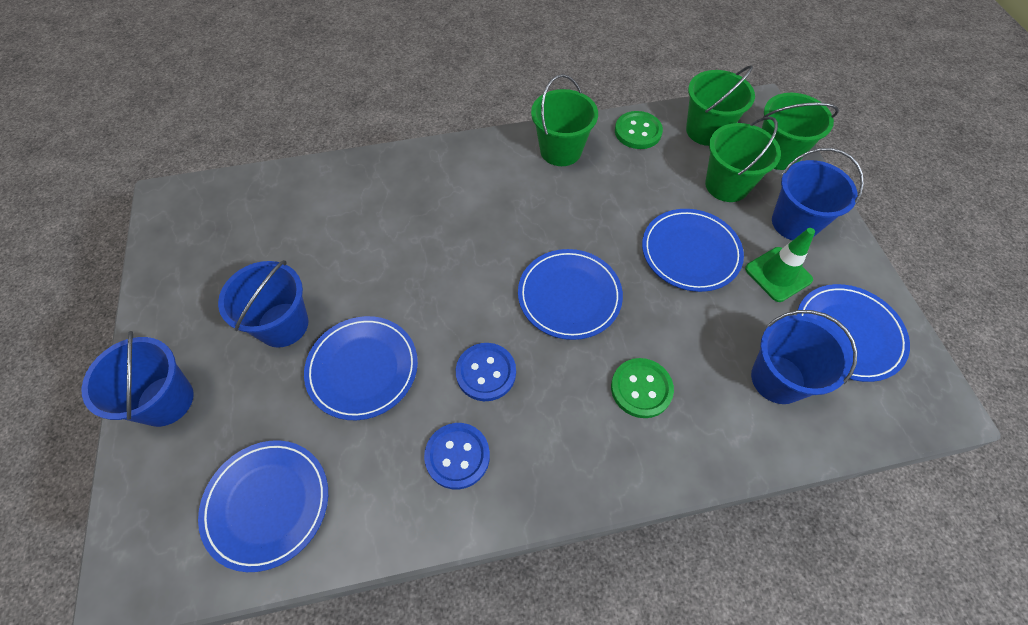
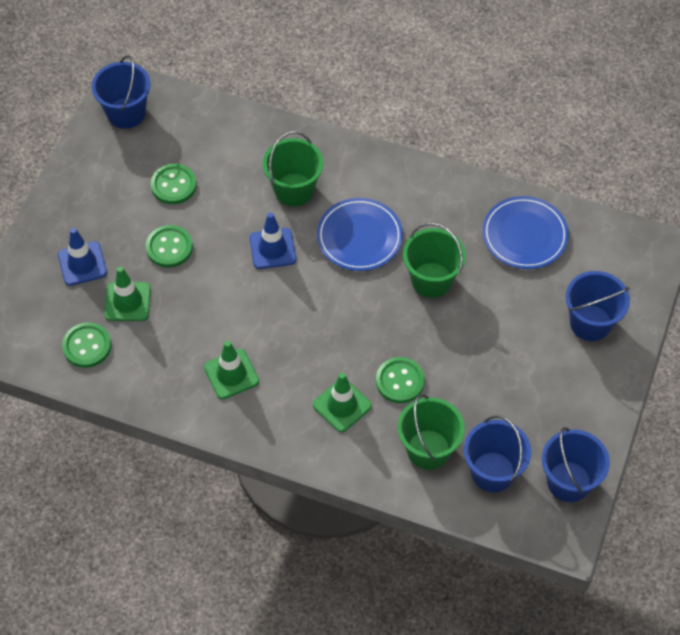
blue button: [424,423,490,489] [456,343,516,401] = 2 -> none = 0
blue plate: [198,440,328,572] [304,316,418,420] [518,249,623,340] [642,209,744,292] [797,284,910,382] = 5 -> [317,198,403,271] [482,196,569,269] = 2
blue traffic cone: none = 0 -> [58,228,107,286] [250,212,296,269] = 2
green bucket: [531,74,598,166] [686,65,755,146] [705,116,781,202] [762,93,839,170] = 4 -> [263,131,323,206] [398,394,465,470] [403,223,466,298] = 3
green button: [611,358,674,418] [615,111,663,149] = 2 -> [62,323,111,368] [146,225,193,268] [151,164,197,204] [376,357,425,403] = 4
green traffic cone: [745,228,815,302] = 1 -> [104,266,151,321] [204,341,259,399] [313,373,372,432] = 3

